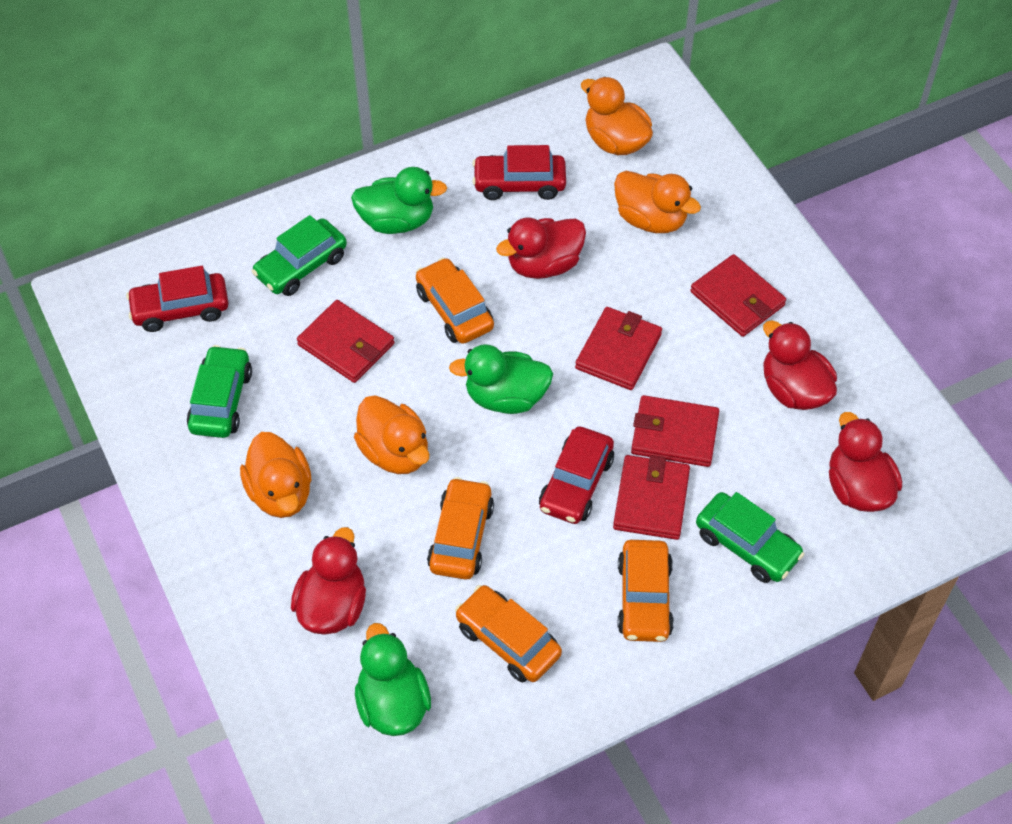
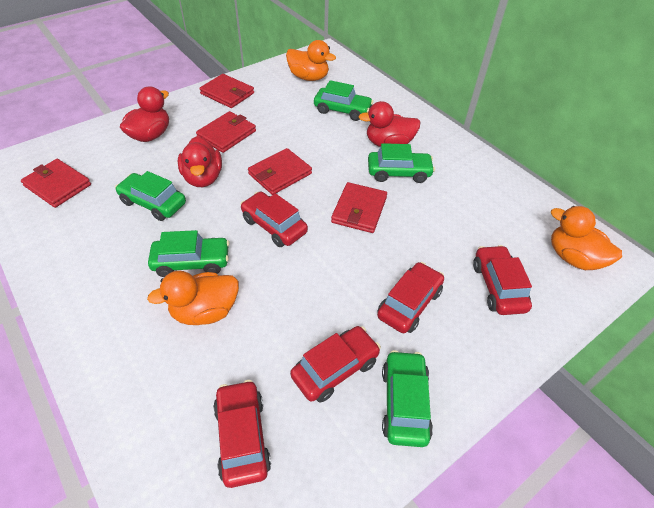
green car: [187,345,252,438] [252,215,347,296] [696,492,805,583] = 3 -> [115,171,186,221] [148,230,229,277] [314,80,373,121] [368,143,435,183] [382,350,433,447] = 5
green duck: [351,167,447,234] [355,623,431,736] [449,344,553,414] = 3 -> none = 0
orange car: [416,257,494,344] [427,477,494,580] [455,585,562,682] [618,540,674,642] = 4 -> none = 0
orange duck: [240,432,311,518] [354,395,429,474] [581,77,653,155] [614,171,701,233] = 4 -> [147,271,239,325] [286,40,336,81] [551,206,622,270] = 3
red car: [126,266,228,332] [472,145,566,200] [539,427,614,524] = 3 -> [213,380,271,488] [240,192,308,247] [290,326,381,403] [377,262,444,333] [473,245,532,315] = 5
red duck: [291,527,366,635] [496,218,586,279] [763,320,837,410] [829,412,902,512] = 4 -> [120,86,169,142] [178,136,222,187] [359,101,421,147] = 3

